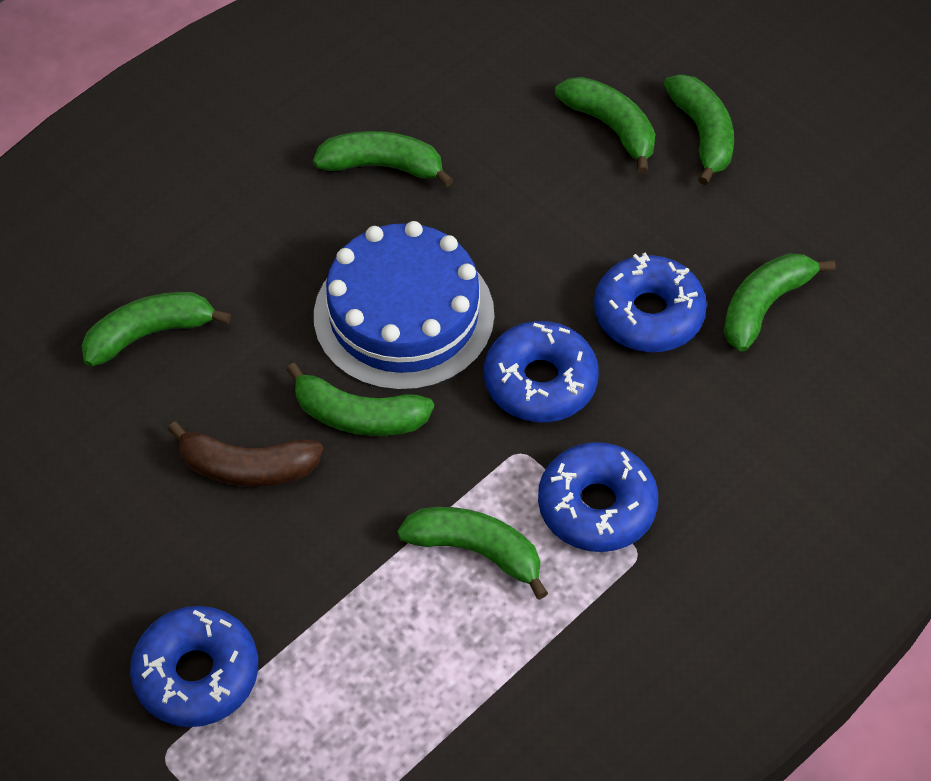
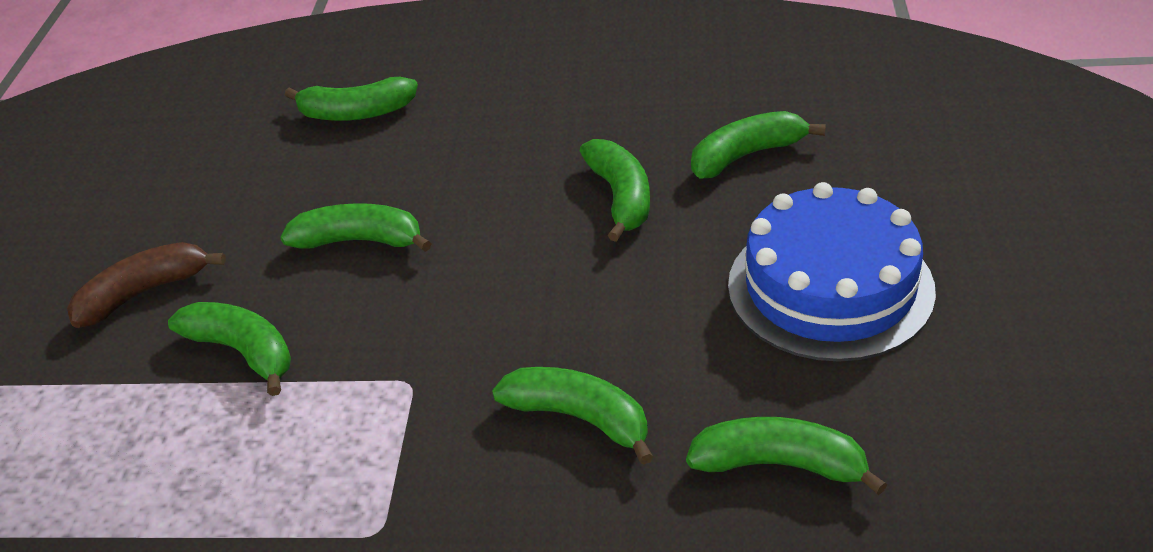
blue donut: [130,606,258,727] [484,321,599,422] [538,442,658,552] [594,253,707,352] = 4 -> none = 0

